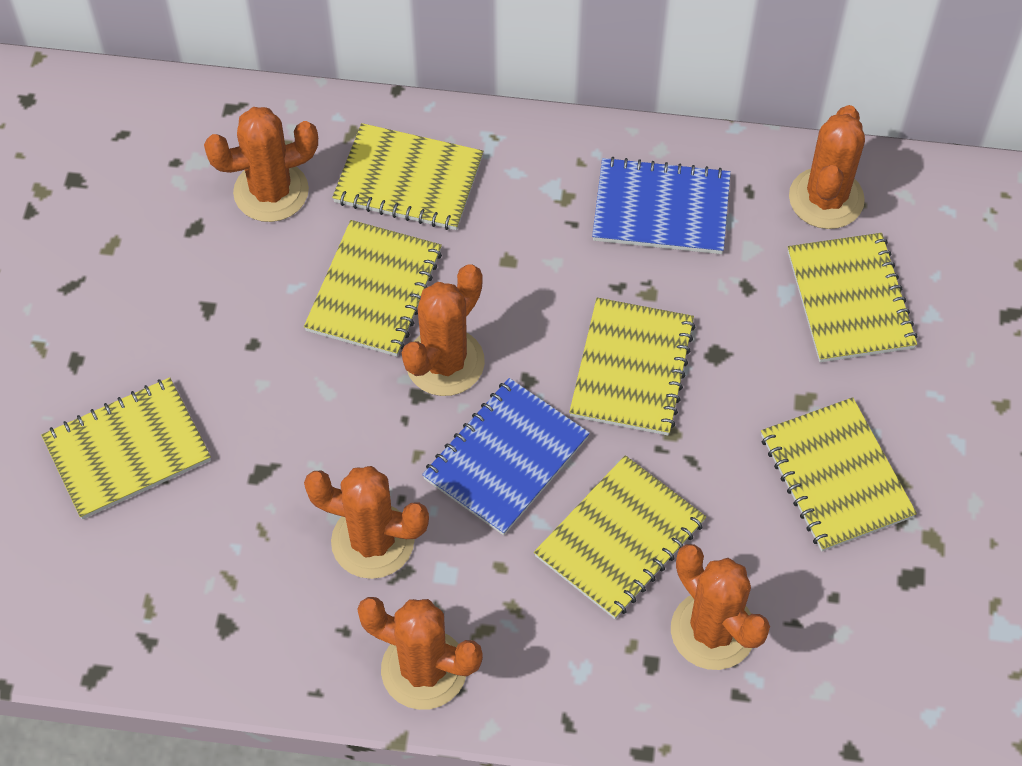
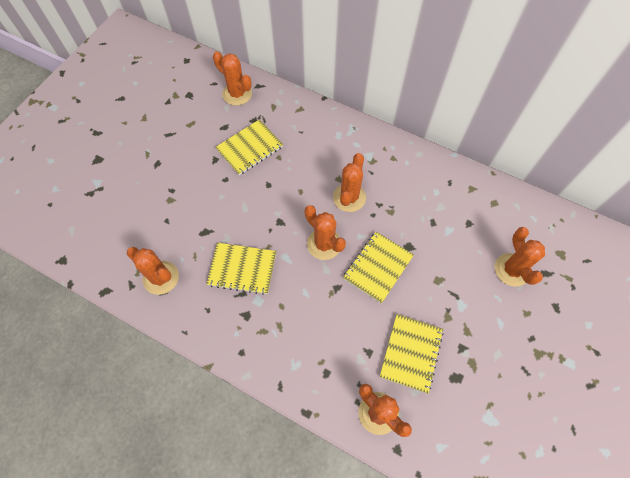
blue notebook: [422,378,590,535] [592,157,731,254] = 2 -> none = 0
yellow notebook: [41,377,211,519] [304,220,442,356] [332,123,483,230] [534,455,706,619] [569,298,696,435] [761,397,917,551] [788,233,918,362] = 7 -> [206,243,276,295] [215,119,283,175] [343,232,414,303] [380,314,444,393] = 4

